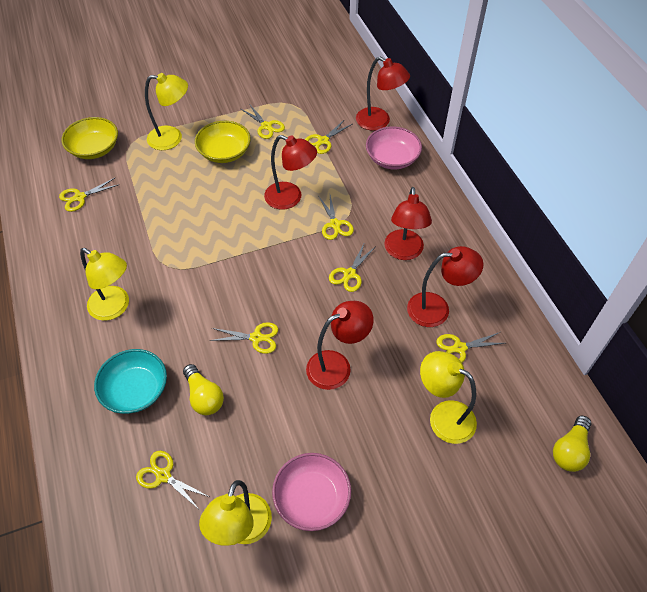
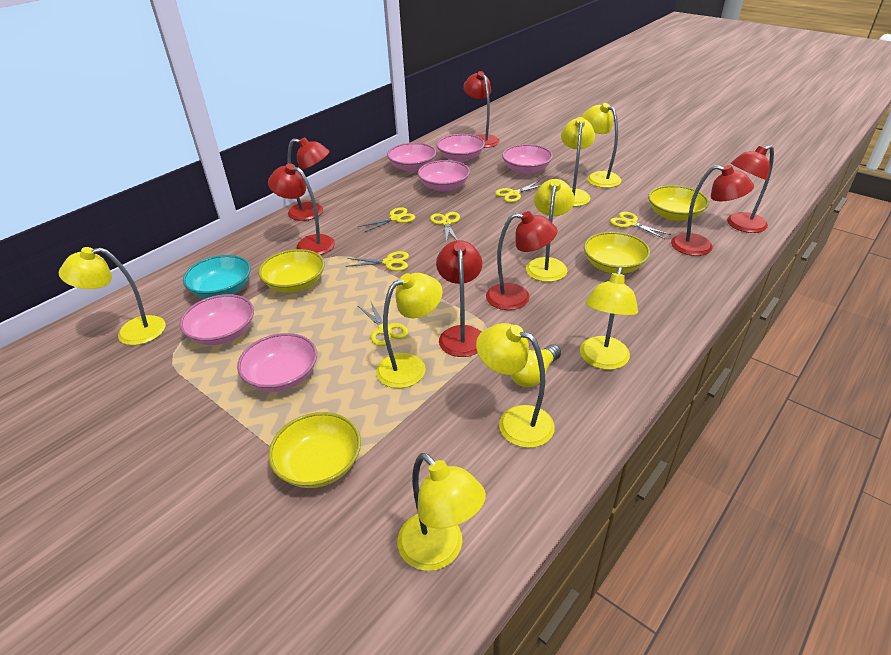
pink bowl: [272,453,351,531] [366,126,422,170] = 2 -> [179,294,254,345] [237,333,317,392] [387,143,436,172] [418,160,470,192] [436,134,485,162] [502,144,553,174] = 6
red lamp: [264,135,317,210] [306,301,374,390] [356,57,410,131] [384,187,432,260] [407,246,483,327] = 5 -> [268,163,335,255] [287,137,330,221] [436,240,482,357] [463,71,500,148] [486,211,558,310] [671,165,754,256] [727,145,774,233] = 7
yellow bowl: [61,117,118,159] [195,121,251,163] = 2 -> [258,249,325,293] [268,412,361,488] [584,232,650,273] [648,185,709,221] = 4
yellow lamp: [80,248,129,321] [145,73,188,150] [199,480,272,546] [420,351,477,444] = 4 -> [59,247,166,345] [376,273,443,388] [397,453,486,571] [476,323,555,448] [526,179,575,282] [561,117,595,207] [580,267,638,370] [582,103,621,188] = 8
yellow light bulb: [183,364,224,415] [553,416,591,472] = 2 -> [510,344,561,387] = 1
yellow scissors: [59,178,120,212] [136,451,209,509] [209,322,278,354] [241,105,285,139] [305,119,352,154] [319,195,354,240] [329,242,376,292] [436,332,505,362] = 8 -> [346,251,409,271] [358,207,415,232] [358,300,408,346] [430,212,460,243] [495,181,541,203] [610,212,671,239] = 6

